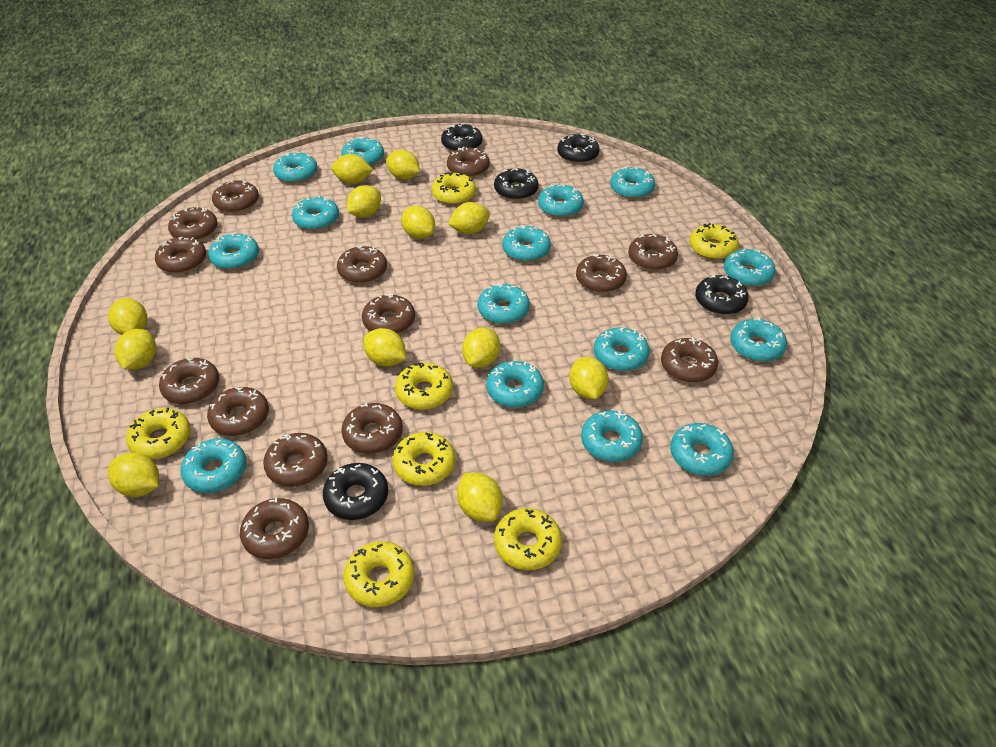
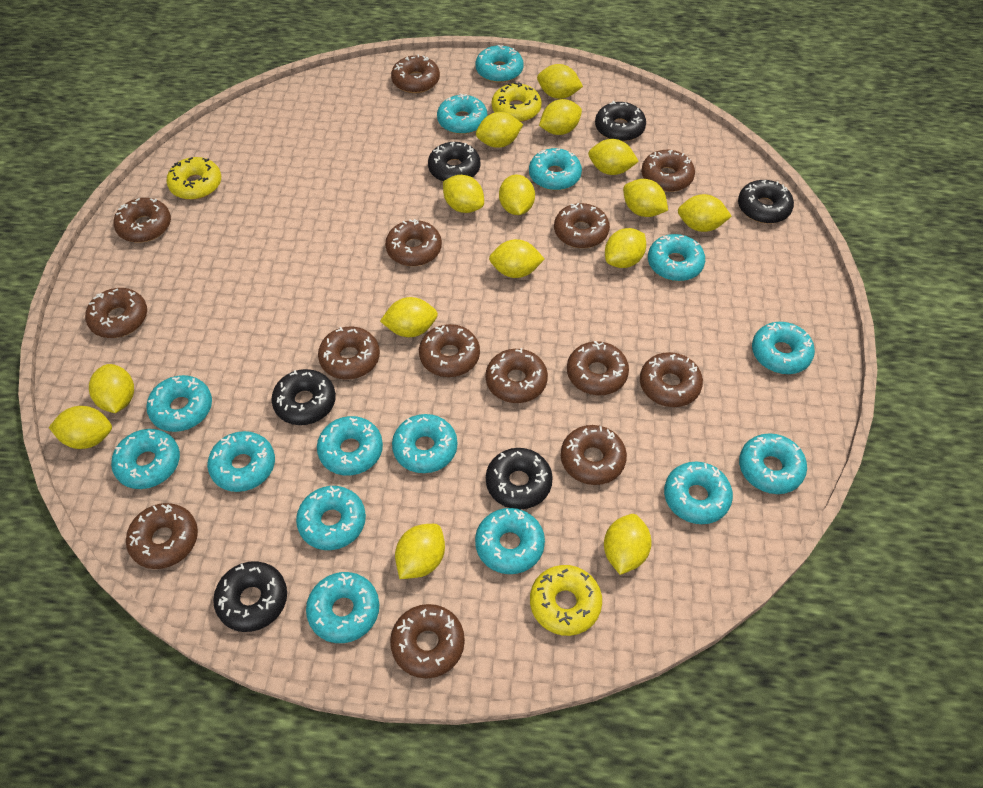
black donut: [323,463,388,520] [441,123,483,152] [494,168,538,200] [557,134,600,164] [695,275,749,315] = 5 -> [213,561,287,632] [271,369,336,425] [428,142,480,181] [486,448,553,510] [595,101,646,142] [738,180,794,224] = 6
yellow donut: [126,408,191,459] [343,541,415,607] [393,432,456,486] [395,362,453,410] [432,172,476,205] [494,508,562,570] [689,223,739,260] = 7 -> [167,157,221,200] [492,82,542,122] [530,565,602,636] = 3
yellow lemon: [108,298,147,335] [108,453,159,497] [115,329,156,370] [331,154,373,184] [347,185,381,217] [364,328,406,366] [387,150,420,180] [401,206,435,239] [448,202,490,234] [457,473,503,522] [462,328,500,368] [569,357,608,399] = 12 -> [49,406,112,449] [89,364,134,413] [380,297,438,337] [395,524,445,579] [443,175,484,213] [476,112,523,148] [489,239,544,278] [499,175,535,215] [537,64,583,99] [539,99,582,135] [588,139,639,175] [604,514,652,575] [605,228,646,268] [623,179,668,217] [678,194,732,232] = 15

